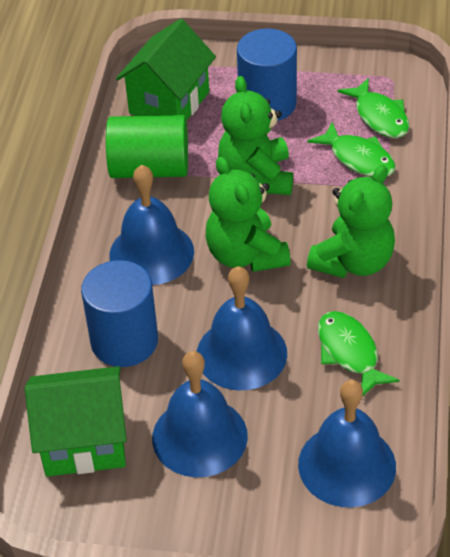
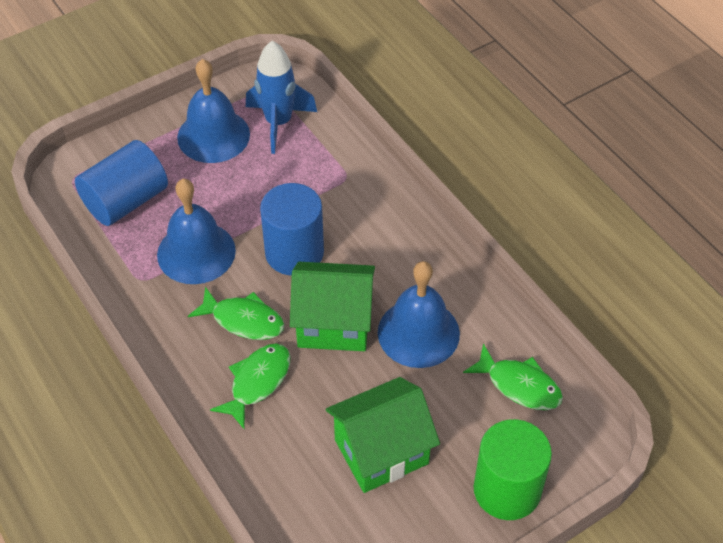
blue bell: [109,165,194,285] [152,351,248,477] [197,266,287,390] [298,380,396,508] = 4 -> [157,179,236,284] [177,59,250,163] [378,261,460,368] = 3
blue rocket: none = 0 -> [246,41,317,154] = 1
green teddy bear: [206,157,290,272] [218,76,293,195] [307,165,395,278] = 3 -> none = 0

